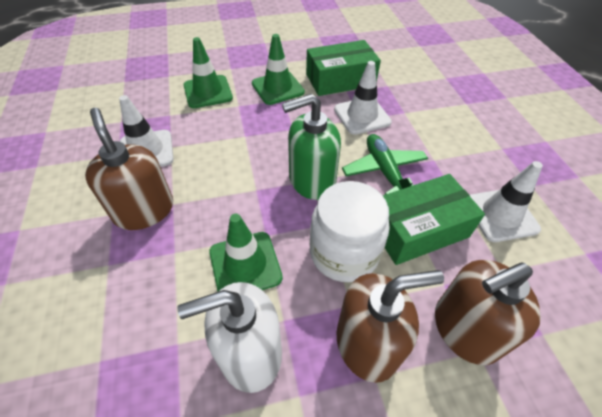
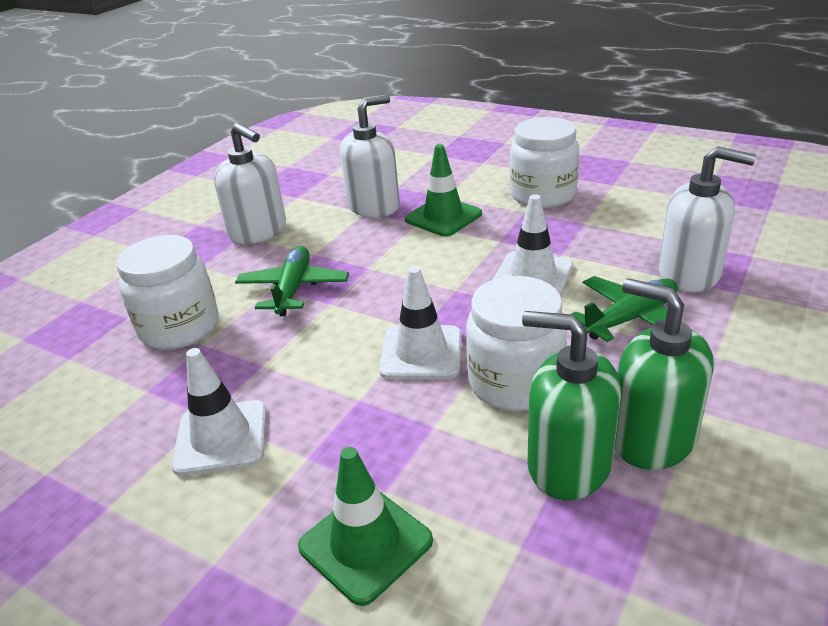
brown soap dispenser: [85,108,173,230] [337,270,444,383] [435,260,541,365] = 3 -> none = 0
green box: [306,40,381,96] [382,174,485,265] = 2 -> none = 0
green plane: [342,134,428,194] = 1 -> [235,246,349,316] [572,276,678,342] = 2
green soap dispenser: [282,94,341,200] = 1 -> [522,311,621,500] [615,278,713,470] = 2
green traffic cone: [184,37,233,108] [209,214,283,291] [252,34,305,105] = 3 -> [298,447,433,606] [405,144,482,237] = 2
white jar: [310,181,390,282] = 1 -> [116,235,219,350] [466,276,567,411] [510,117,579,208] = 3
white soap dispenser: [177,282,282,393] = 1 -> [214,123,286,244] [340,94,400,218] [659,146,756,292] = 3

